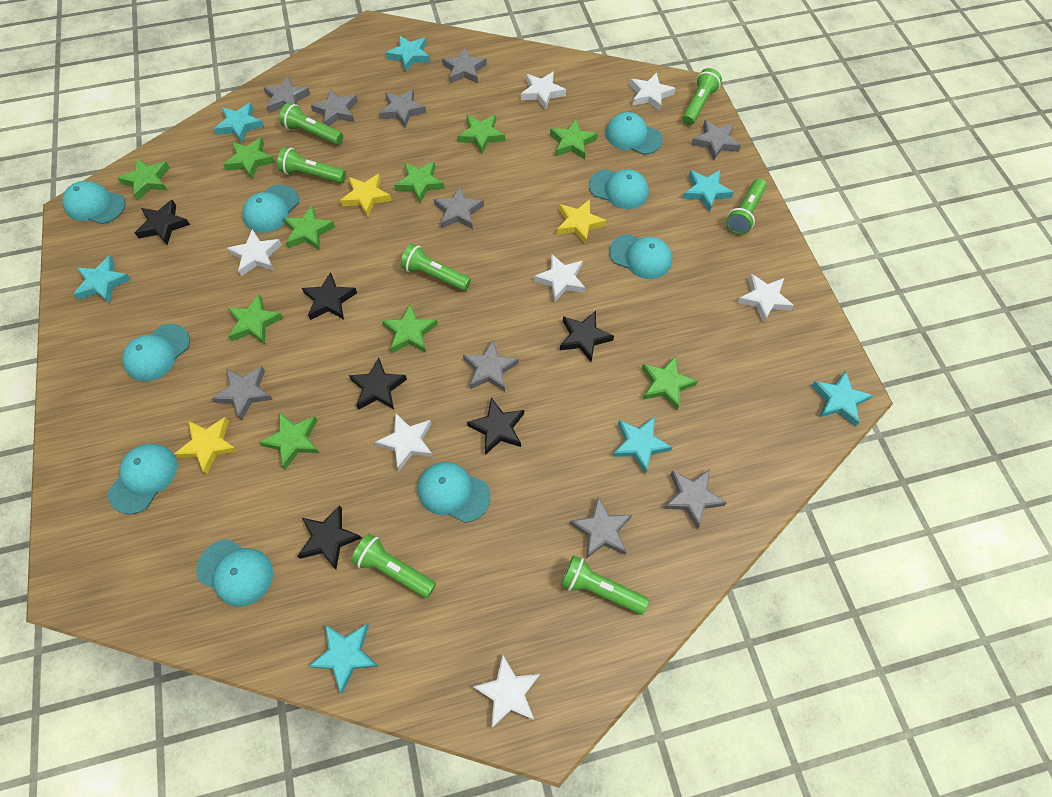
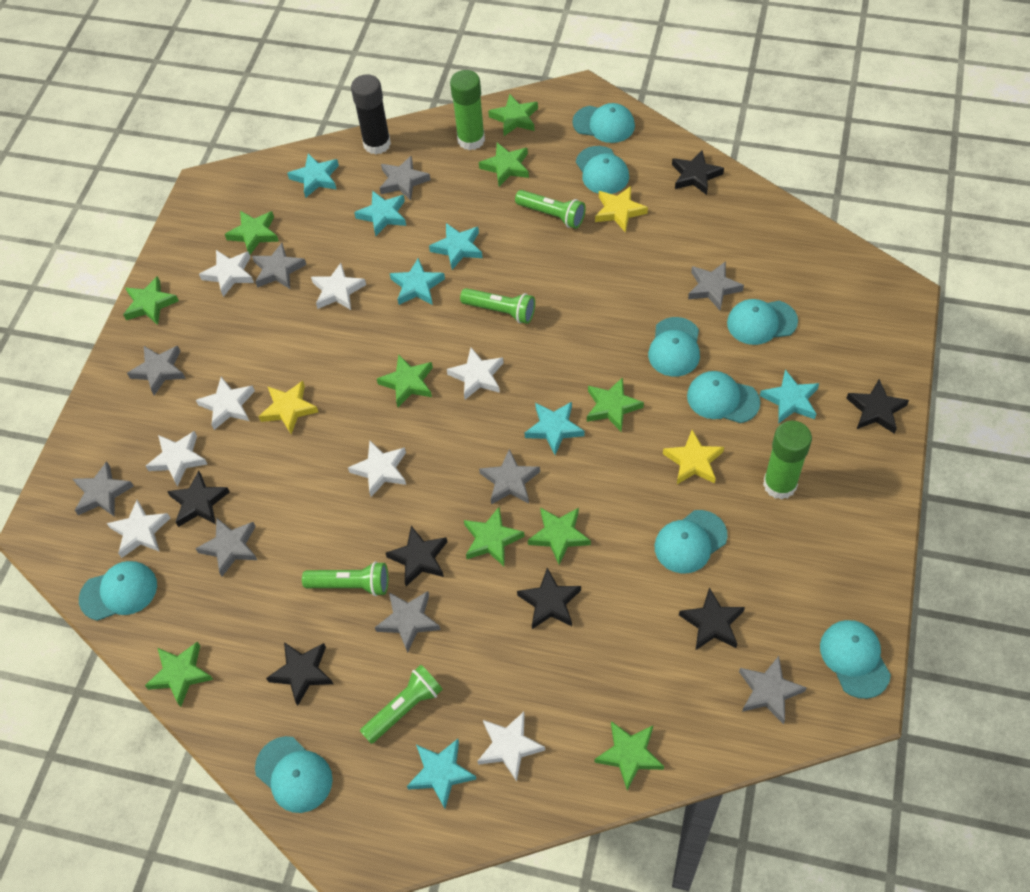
black glue stick: none = 0 -> [351,74,391,154] = 1
black star: [135,200,190,245] [297,505,361,569] [302,272,357,320] [349,358,407,410] [467,398,524,455] [560,311,614,362] = 6 -> [167,471,230,527] [266,642,333,706] [386,526,447,586] [517,568,581,629] [672,150,724,195] [679,587,745,650] [846,379,909,434] = 7
green flashlight: [277,147,346,183] [279,103,343,145] [351,534,436,598] [400,244,471,291] [561,555,649,615] [682,68,722,125] [726,178,767,235] = 7 -> [302,561,388,596] [360,665,443,744] [460,288,535,324] [515,190,586,229] = 4
green glue stick: none = 0 -> [450,70,485,150] [763,421,812,500] = 2
grey star: [212,366,273,420] [263,76,310,113] [311,89,358,126] [379,89,426,128] [434,186,484,229] [442,47,487,84] [463,340,519,392] [570,497,632,559] [664,469,727,529] [691,120,741,161] = 10 -> [73,461,134,517] [127,346,186,395] [195,518,257,576] [252,243,306,289] [375,591,441,653] [380,155,430,200] [479,449,540,505] [688,261,744,310] [739,656,807,724] = 9
white star: [227,229,282,276] [375,413,433,471] [472,654,540,728] [521,72,566,110] [534,254,585,303] [630,73,676,111] [737,274,794,323] = 7 -> [107,500,170,558] [146,431,207,486] [196,377,255,430] [199,250,254,297] [311,263,366,310] [348,441,406,497] [447,348,504,400] [477,712,545,781] = 8

